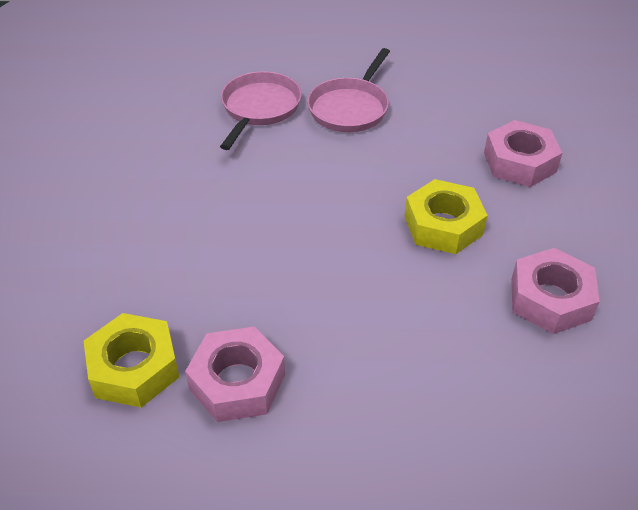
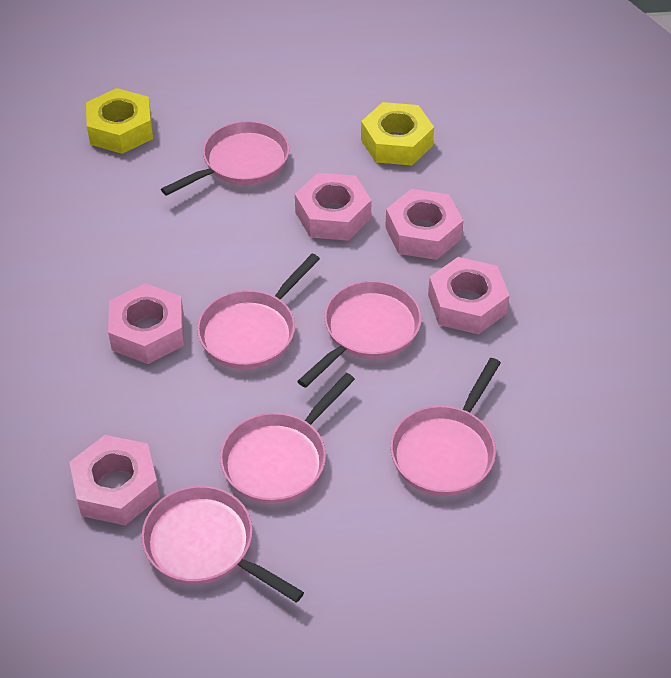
pink nut: [185,327,285,422] [484,120,562,187] [511,248,600,334] = 3 -> [69,435,160,525] [108,283,184,364] [295,173,372,241] [385,189,463,260] [428,257,510,334] = 5
pink pan: [220,71,302,150] [307,48,390,132] = 2 -> [141,486,304,603] [161,121,289,196] [197,254,320,369] [220,373,355,504] [297,281,421,388] [390,358,501,496] = 6

